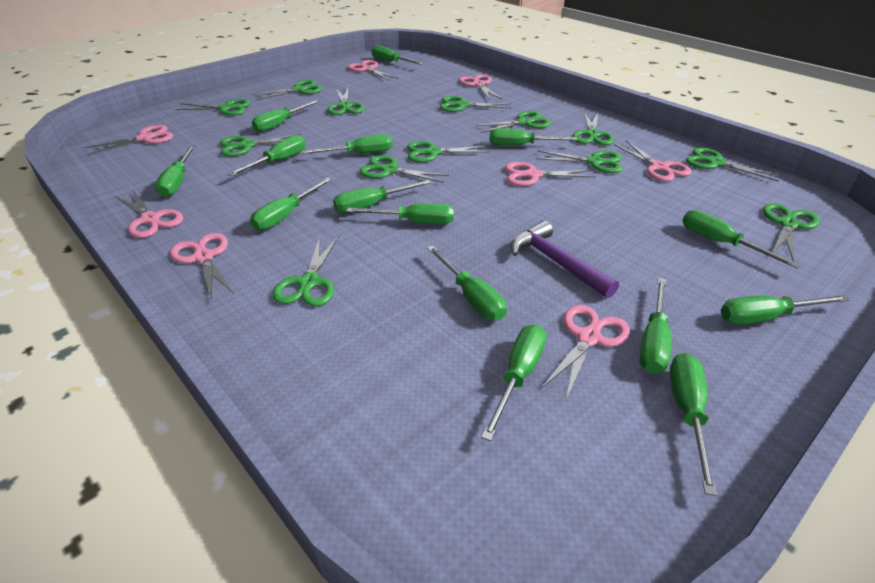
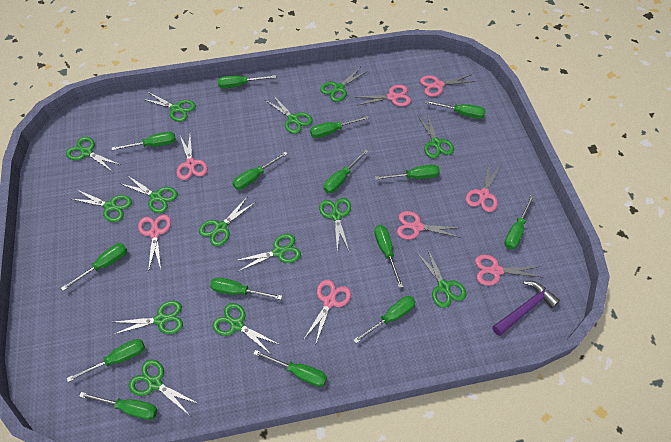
green scissors: [175,99,251,116] [220,133,301,157] [252,80,322,100] [272,236,339,306] [327,88,365,115] [359,155,449,183] [407,141,490,162] [440,96,511,112] [475,111,551,133] [536,150,623,173] [572,113,614,145] [686,148,782,181] [763,203,820,262] = 13 -> [66,137,121,172] [72,189,132,222] [112,301,183,335] [121,175,178,213] [129,359,199,415] [142,92,196,122] [199,196,256,246] [212,303,280,354] [235,234,301,271] [265,95,313,134] [319,198,351,252] [320,67,368,102] [416,248,466,308] [417,112,454,159] = 14

